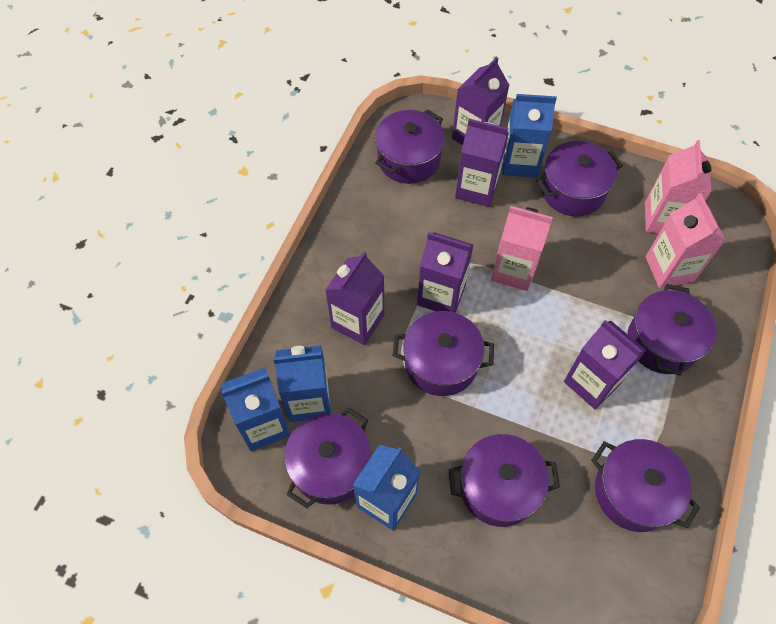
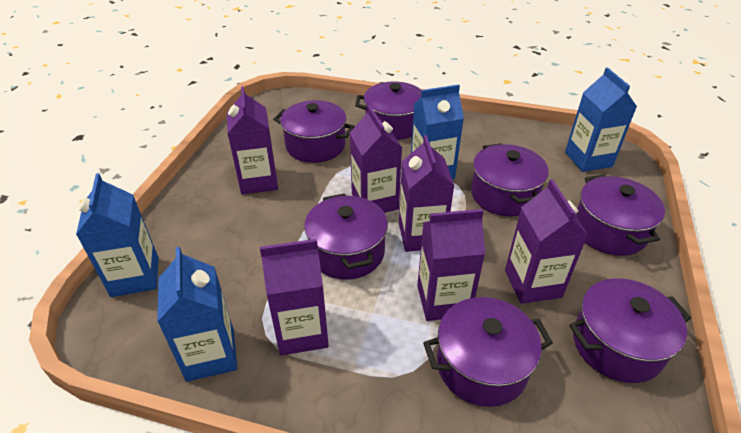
pink carton: [491,206,553,291] [645,140,712,233] [645,193,726,288] = 3 -> none = 0
purple carton: [325,251,384,345] [417,232,474,313] [452,57,509,145] [455,119,509,207] [564,320,646,409] = 5 -> [227,86,278,195] [260,239,329,356] [350,105,402,213] [399,135,454,252] [417,209,485,321] [505,179,588,304] = 6

